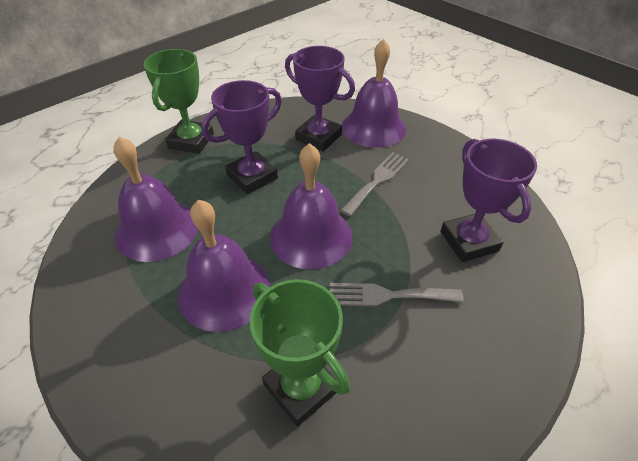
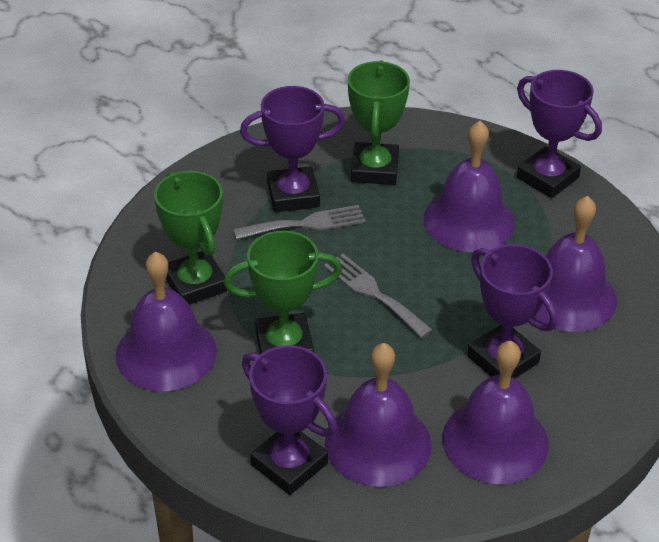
green trophy: [143,49,214,154] [250,279,350,427] = 2 -> [154,171,228,305] [224,231,342,354] [348,61,410,185] = 3
purple bell: [113,137,198,262] [178,200,270,332] [270,143,352,270] [342,39,406,148] = 4 -> [116,251,217,391] [325,343,431,487] [423,121,515,252] [442,341,549,484] [534,196,617,332] = 5
purple trophy: [201,80,282,194] [285,46,355,152] [440,139,537,262] = 3 -> [240,86,345,212] [242,345,337,495] [467,244,557,378] [517,70,602,198] = 4

